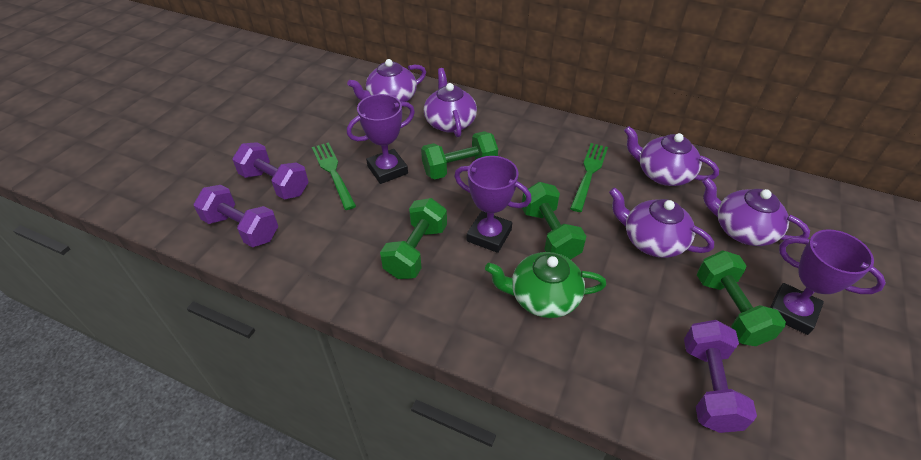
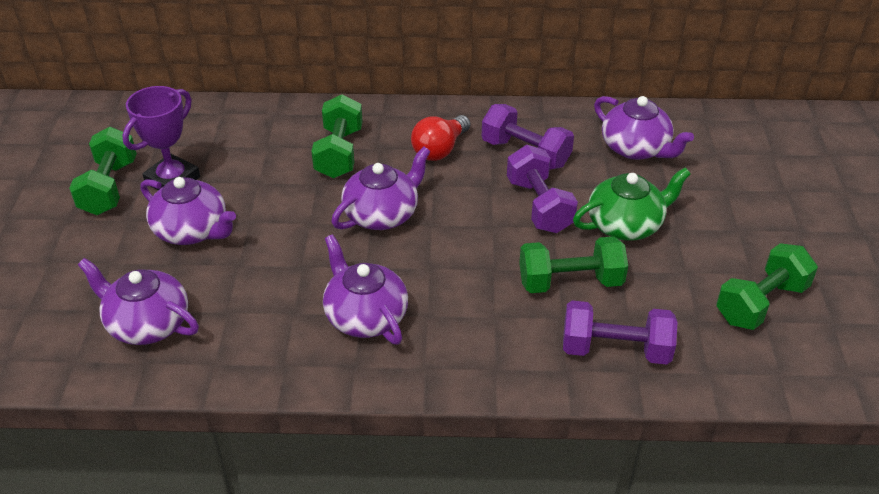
green fork: [312,143,356,210] [570,143,608,212] = 2 -> none = 0
purple trophy: [347,94,415,184] [454,156,532,253] [770,229,886,335] = 3 -> [122,86,200,190] = 1
red light bulb: none = 0 -> [411,115,470,161] = 1

